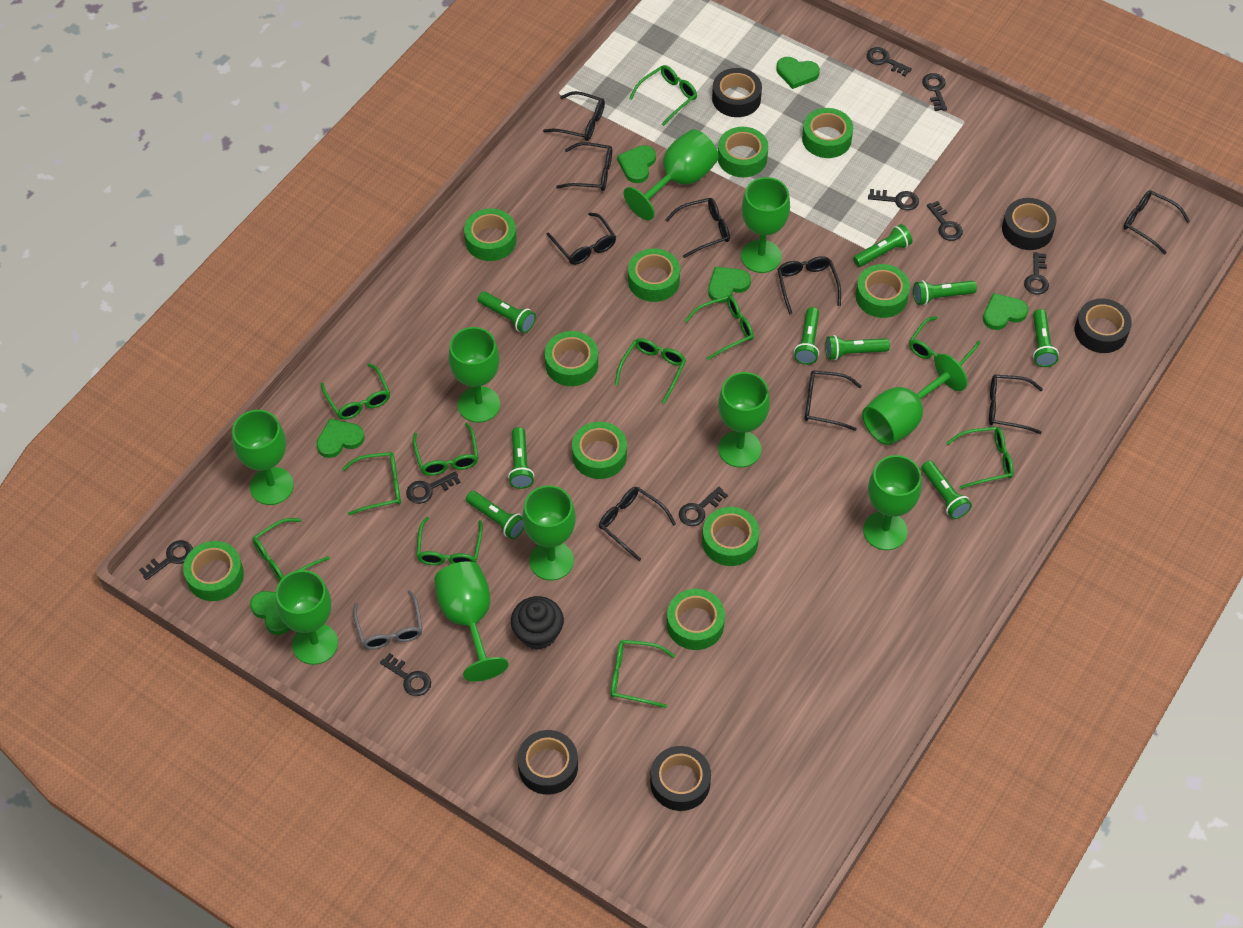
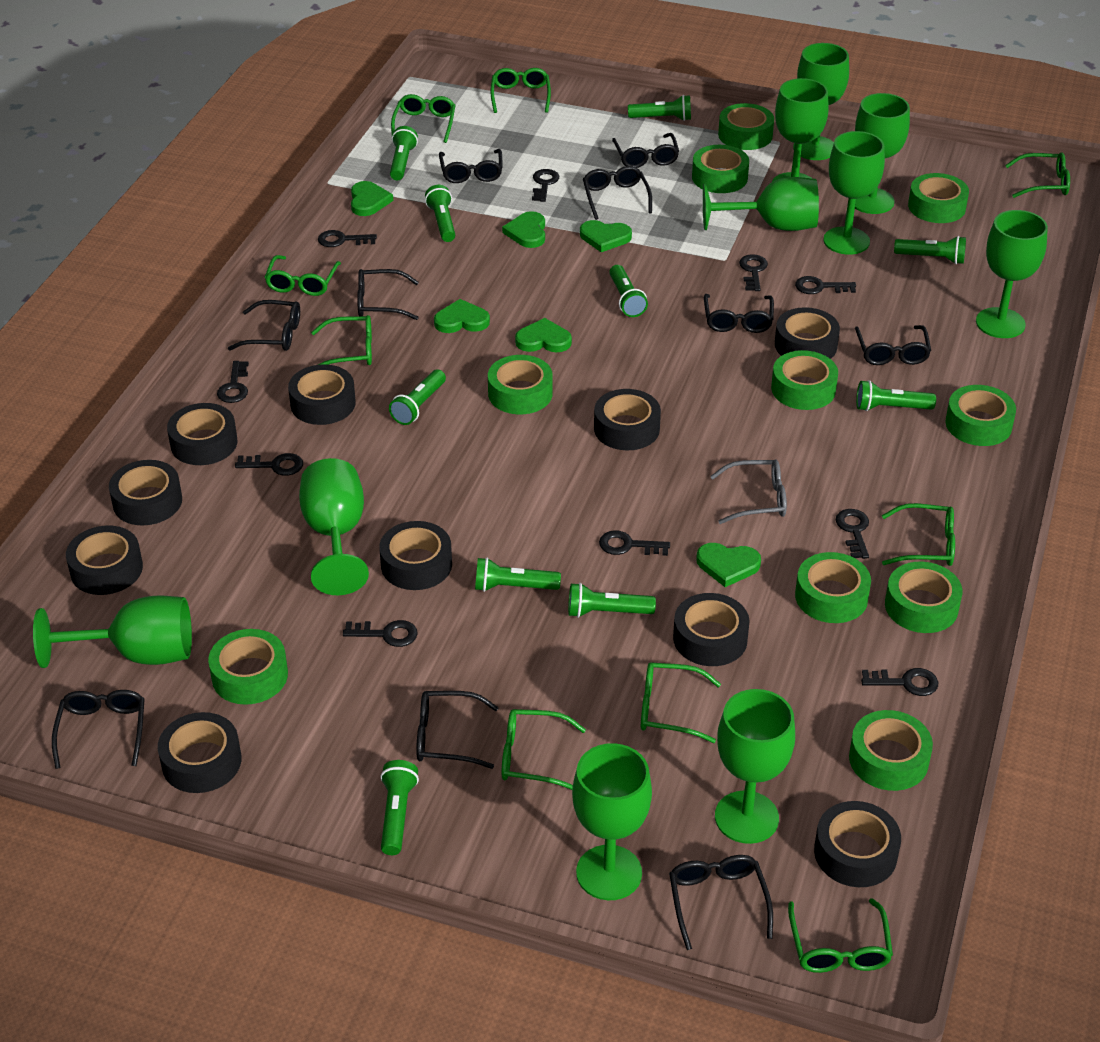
black cupcake: [511,596,564,650] = 1 -> none = 0
black glasses: [543,91,605,141] [546,213,616,265] [556,142,612,191] [599,487,676,561] [665,198,730,258] [777,256,841,314] [805,370,862,431] [989,375,1043,434] [1124,190,1190,254] = 9 -> [52,690,145,769] [228,300,300,351] [357,269,419,320] [416,691,499,769] [439,149,503,183] [583,166,652,220] [612,133,679,168] [669,855,773,950] [704,294,774,333] [855,325,931,365] = 10
black key: [139,540,193,580] [380,653,431,696] [406,472,461,504] [679,487,728,526] [867,47,912,76] [868,189,919,210] [922,73,947,111] [927,201,963,241] [1024,252,1049,295] = 9 -> [217,361,249,403] [235,453,303,476] [318,230,377,247] [343,620,418,647] [532,169,559,202] [599,530,670,556] [739,254,768,291] [795,276,856,294] [836,509,869,559] [861,668,938,696] = 10
black tape: [517,730,578,795] [650,746,711,811] [712,68,762,117] [1002,198,1057,250] [1075,299,1132,353] = 5 -> [66,526,143,595] [109,460,182,525] [158,712,241,793] [167,403,237,465] [288,364,356,425] [379,521,452,590] [594,389,661,450] [673,593,750,666] [775,307,840,359] [814,801,901,887] = 10
green flashlight: [466,491,524,539] [478,291,536,333] [508,427,534,489] [794,307,819,365] [825,335,890,360] [853,224,912,267] [913,280,977,305] [921,461,972,519] [1033,309,1059,367] = 9 -> [380,760,419,855] [389,369,446,425] [390,126,418,180] [425,185,455,242] [475,557,561,592] [568,583,656,618] [609,265,648,317] [628,95,691,121] [856,380,936,411] [894,236,966,264] = 10
green glasses: [252,518,330,581] [320,363,390,420] [342,452,401,515] [412,423,478,476] [416,517,483,565] [611,640,675,708] [615,338,686,404] [629,65,697,126] [685,295,754,360] [909,316,980,365] [946,427,1014,489] = 11 -> [265,255,341,296] [311,315,372,365] [391,94,456,143] [491,68,551,113] [501,709,586,790] [641,662,721,743] [788,898,893,973] [882,503,955,566] [1005,152,1070,198] = 9

